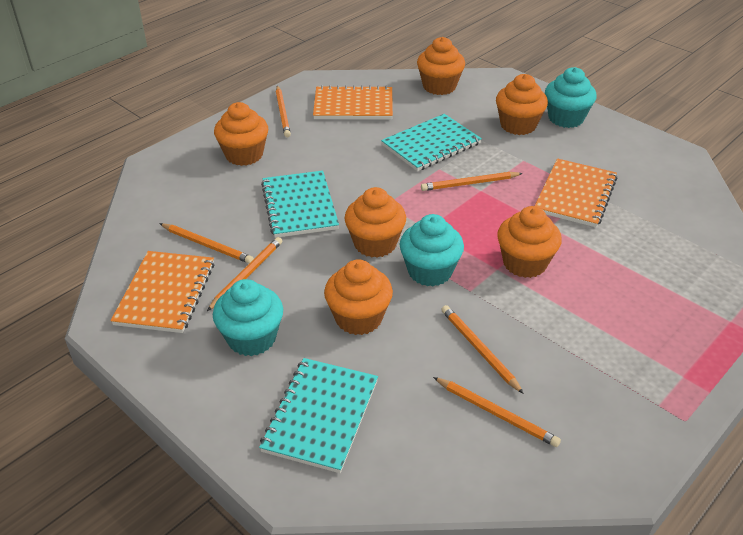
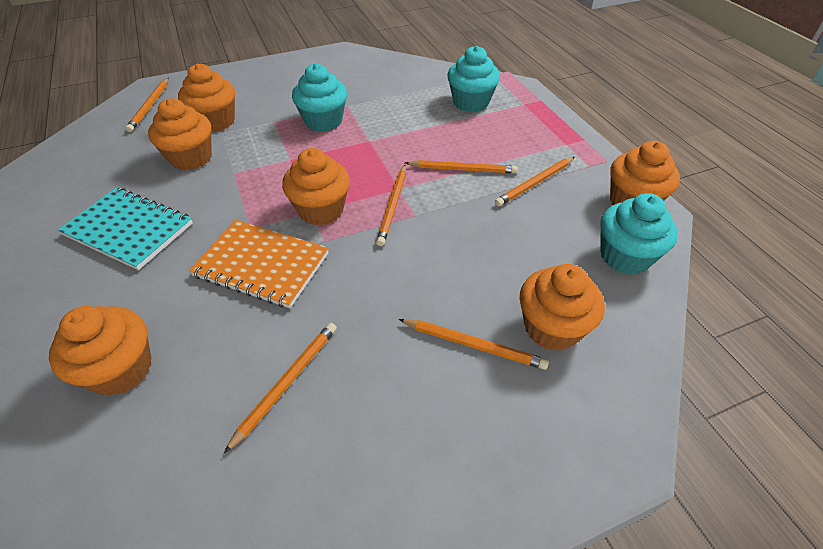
orange notebook: [111,251,214,333] [313,85,393,120] [535,158,618,227] = 3 -> [189,220,329,308] = 1
turquoise notebook: [259,358,378,473] [261,171,339,238] [381,114,482,171] = 3 -> [58,187,193,270] = 1

